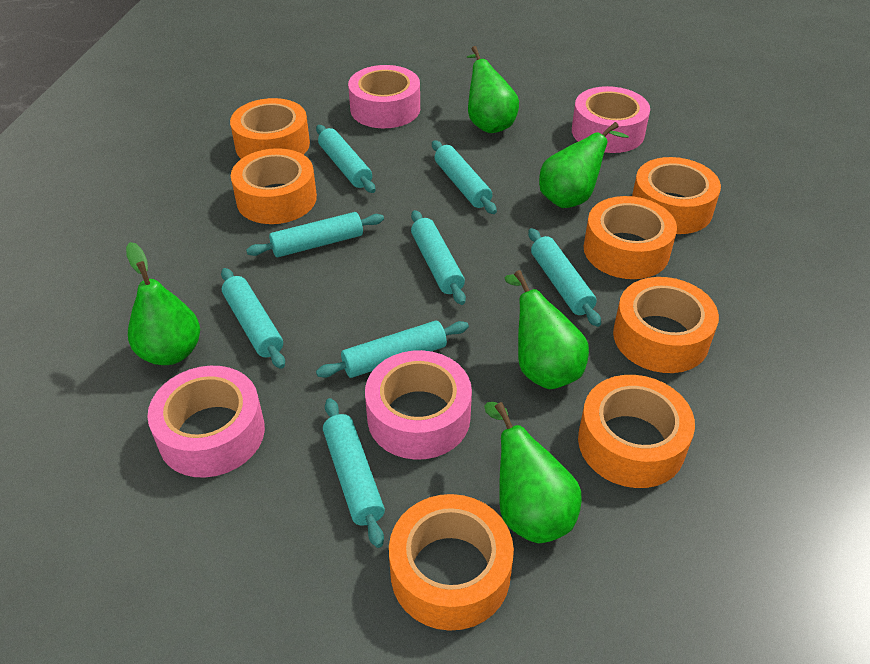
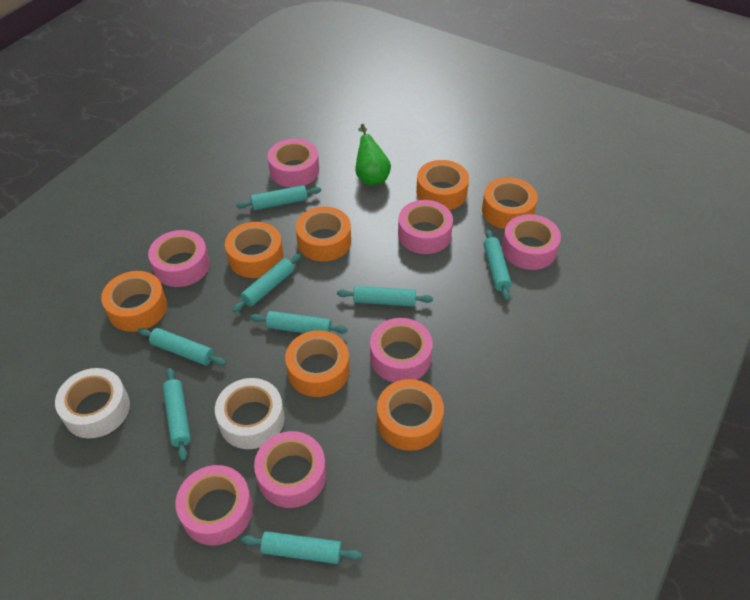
green pear: [126,242,200,365] [467,46,519,133] [484,402,582,543] [504,270,589,389] [539,122,629,208] = 5 -> [355,124,391,186] = 1
pink tape: [147,366,265,478] [348,65,420,128] [365,350,472,460] [572,86,650,153] = 4 -> [148,230,210,287] [175,465,253,545] [254,431,326,508] [268,139,319,187] [370,318,433,382] [398,200,453,254] [502,214,561,270] = 7
white tape: none = 0 -> [55,368,130,438] [215,378,285,449] = 2

